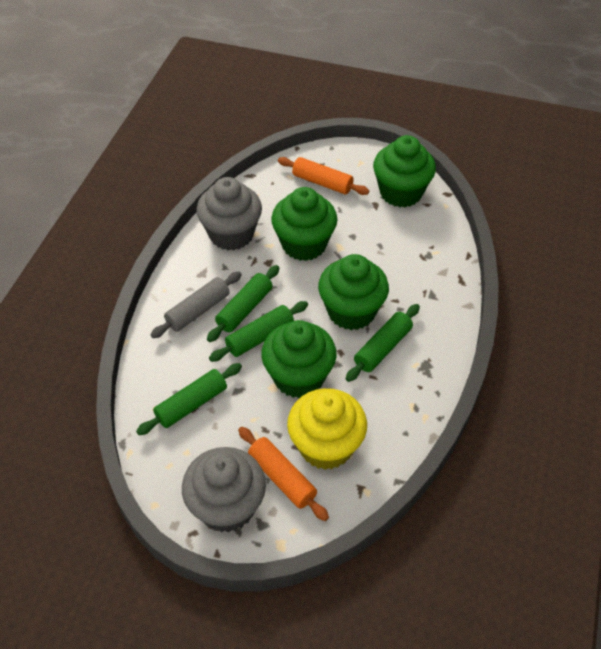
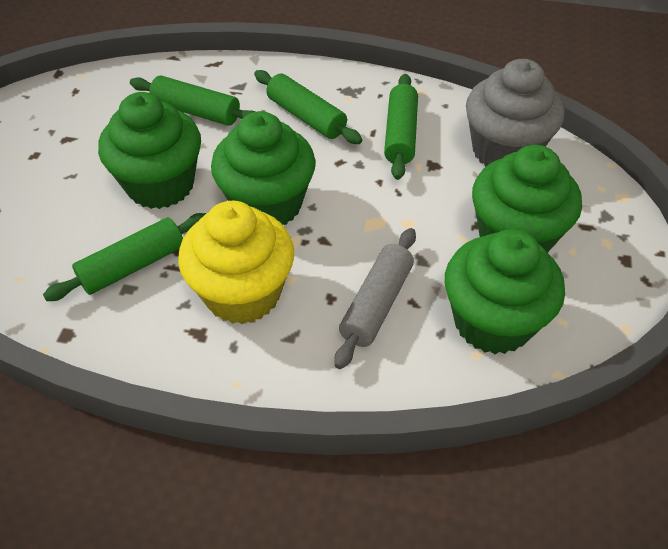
grey cupcake: [182,447,266,533] [196,177,262,251] = 2 -> [466,59,565,167] = 1
orange rolling pin: [238,427,329,521] [278,157,369,195] = 2 -> none = 0

